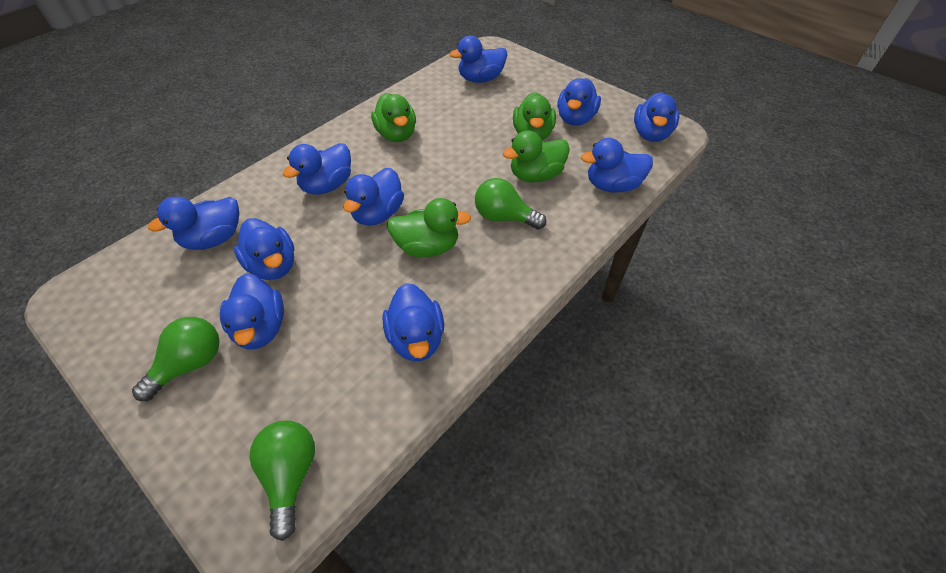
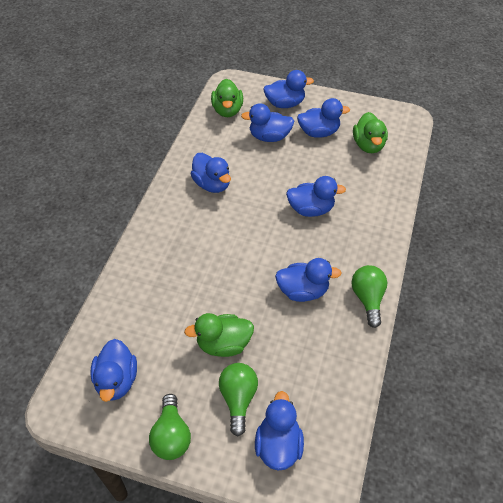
blue duck: [148,196,239,250] [220,273,284,350] [234,218,294,280] [283,143,351,195] [343,168,404,226] [382,283,444,361] [450,35,507,83] [558,78,601,126] [581,138,653,192] [634,92,679,142] = 10 -> [90,339,137,402] [190,153,231,193] [241,103,294,142] [255,391,304,471] [263,70,314,108] [275,258,341,302] [286,176,346,217] [297,98,350,138] = 8
green duck: [371,93,416,142] [387,198,471,257] [503,130,570,182] [513,92,556,141] = 4 -> [184,313,254,357] [211,79,243,117] [353,112,388,153] = 3

